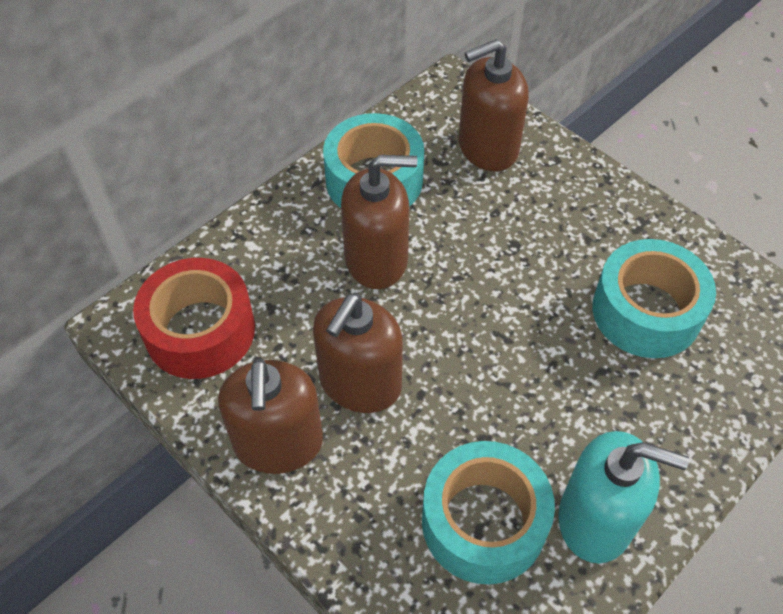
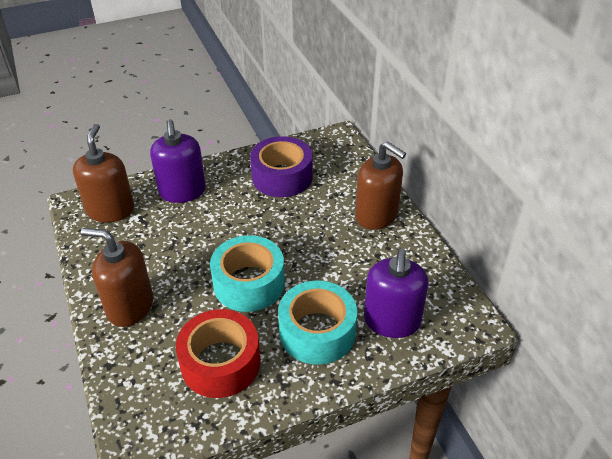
brown soap dispenser: [218,359,323,474] [313,293,403,413] [341,155,417,289] [459,39,529,171] = 4 -> [73,124,134,223] [81,228,153,327] [355,141,406,230] = 3
purple soap dispenser: none = 0 -> [150,119,206,203] [364,249,429,338] = 2
purple tape: none = 0 -> [250,136,313,197] = 1
turquoise soap dispenser: [558,431,689,563] = 1 -> none = 0
turquoise tape: [323,113,424,208] [422,441,555,584] [592,239,716,358] = 3 -> [210,235,285,312] [278,280,357,365] = 2

